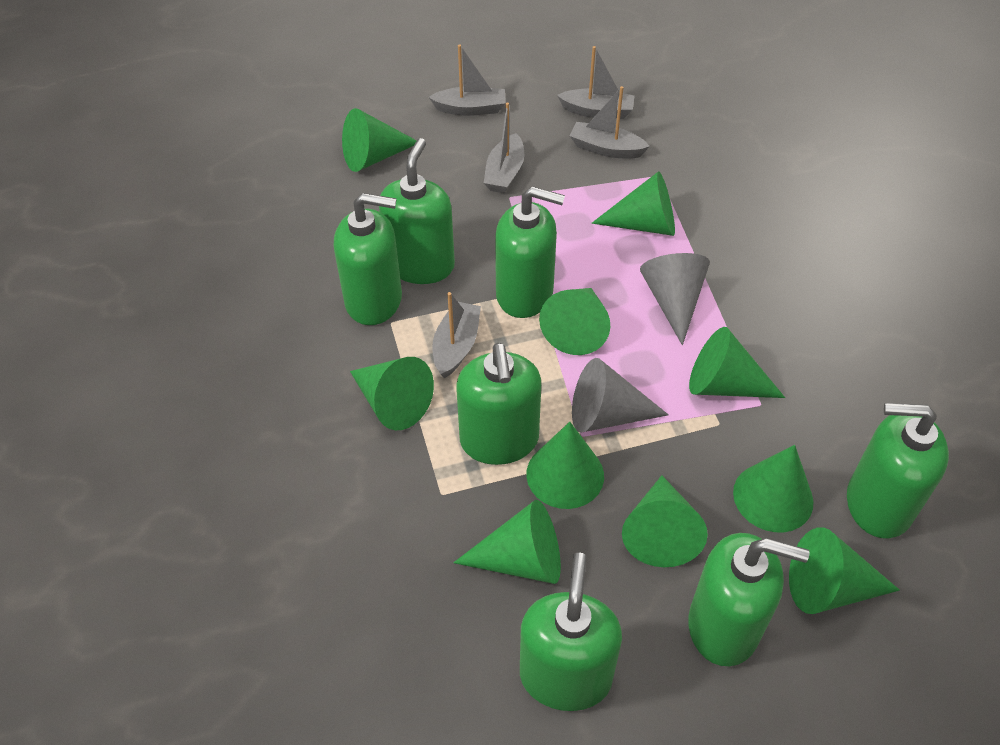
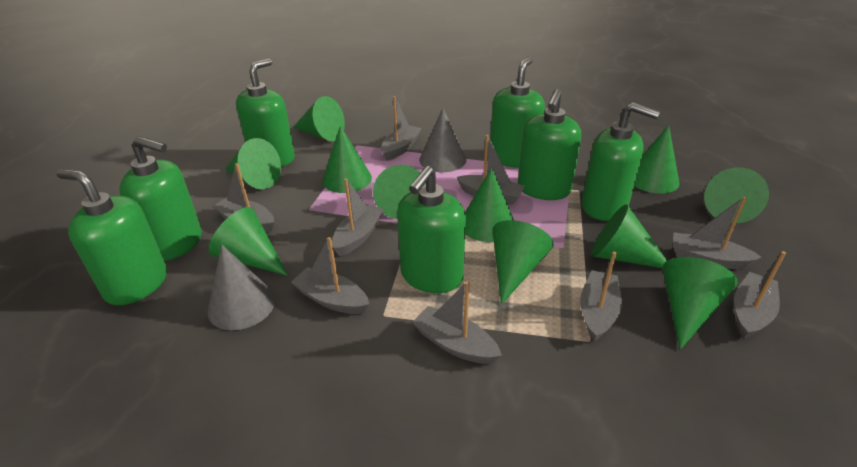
green cone: [342,108,417,172] [350,357,434,430] [453,500,561,584] [526,422,604,509] [539,288,610,355] [592,171,675,236] [622,475,708,567] [689,327,785,398] [733,445,814,532] [789,527,900,614] = 10 -> [209,207,288,276] [225,138,281,189] [293,96,345,141] [322,126,372,193] [373,165,426,219] [465,167,514,242] [492,220,554,305] [591,204,667,268] [634,125,680,193] [662,257,738,350] [704,167,769,223] = 11
grey boat: [429,45,505,116] [432,292,481,378] [484,103,524,193] [557,46,634,119] [570,86,650,159] = 5 -> [213,163,274,232] [291,237,369,314] [332,178,384,256] [381,96,422,161] [412,281,502,364] [457,135,525,205] [580,252,622,341] [673,196,762,269] [734,251,786,339] = 9

